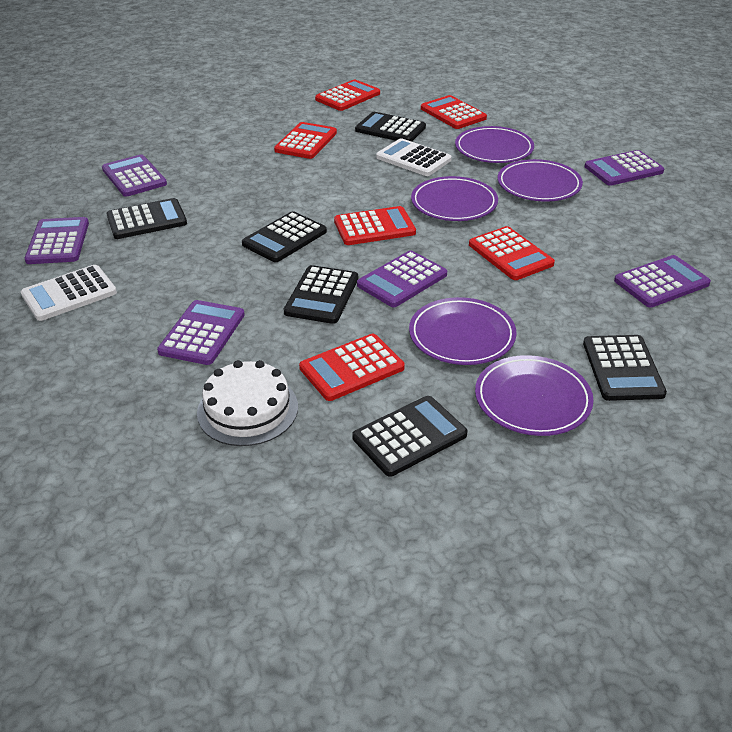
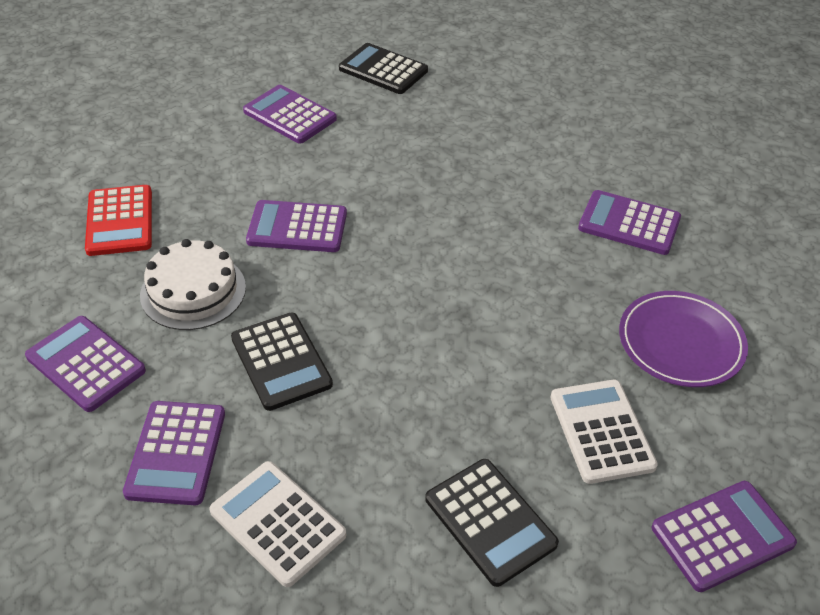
black calculator: [107,198,187,239] [242,211,327,262] [284,265,358,324] [352,396,468,477] [355,112,426,142] [583,335,667,401] = 6 -> [231,312,333,411] [339,43,428,94] [425,459,559,587] = 3
purple plate: [409,297,517,365] [411,176,498,221] [455,126,534,163] [475,355,594,436] [498,159,583,202] = 5 -> [619,291,748,387] = 1
red calculator: [274,122,337,159] [299,334,405,401] [315,79,380,111] [334,206,416,245] [421,95,487,129] [469,226,555,280] = 6 -> [85,185,152,256] = 1

